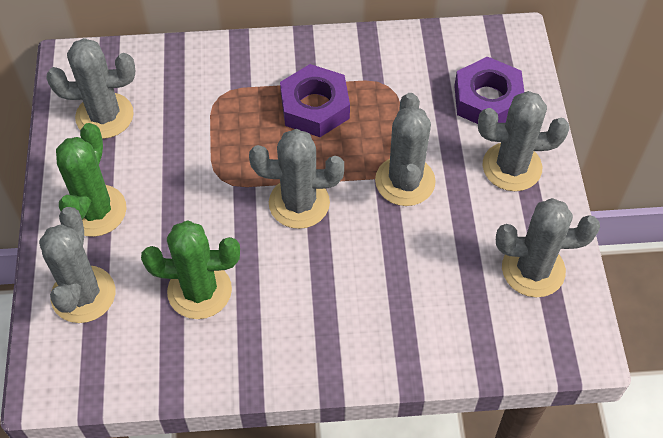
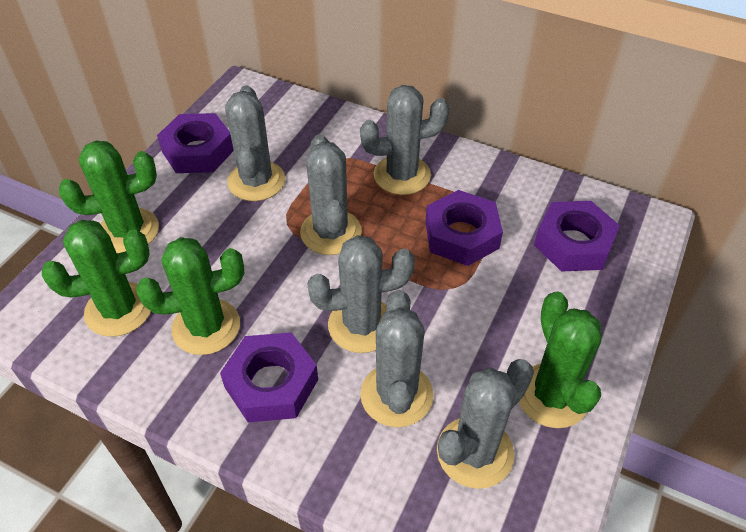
green cactus: [56,123,127,237] [141,220,240,319] = 2 -> [42,220,151,337] [59,141,159,253] [136,237,244,355] [518,291,601,428] = 4
purple nut: [280,64,350,137] [454,56,524,124] = 2 -> [157,113,234,173] [220,332,318,422] [425,190,503,266] [534,201,620,272] = 4

